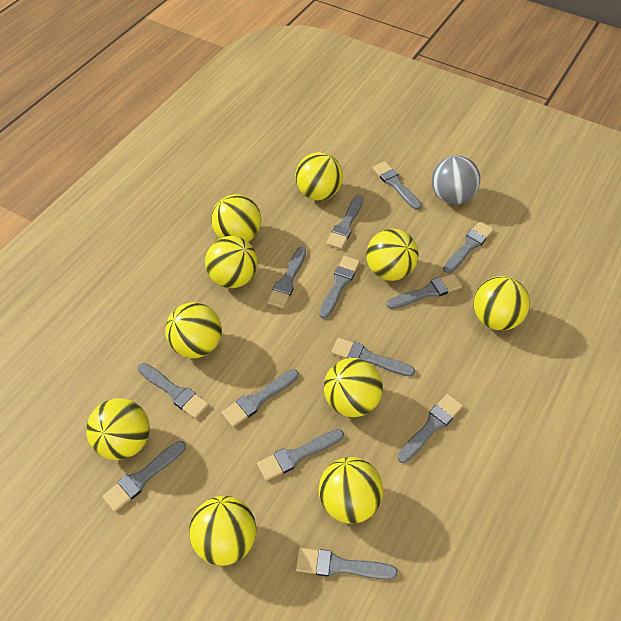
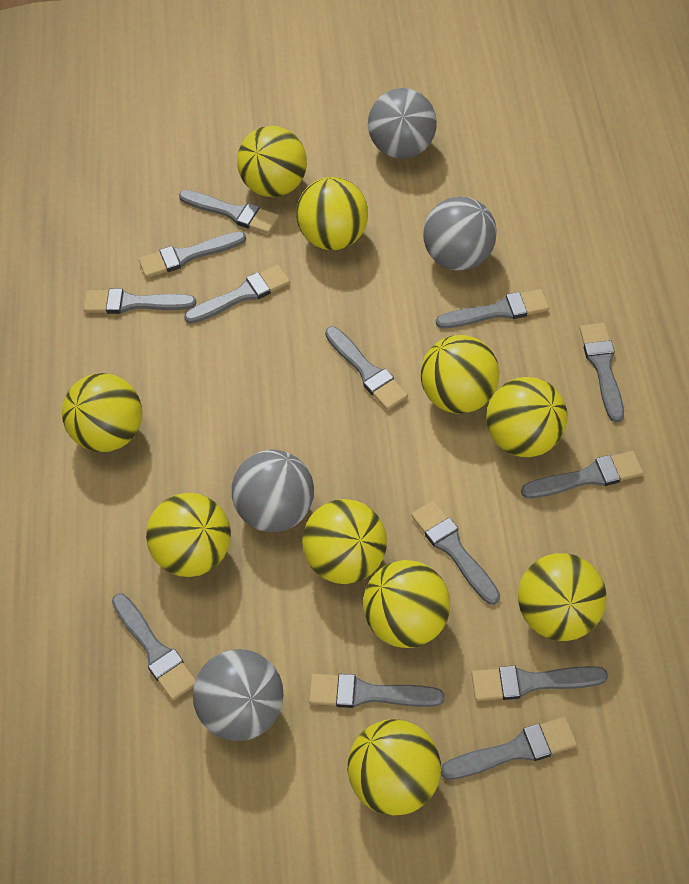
grey ball: [432,156,480,204] = 1 -> [193,649,284,741] [232,450,314,532] [368,88,437,159] [423,196,497,271] = 4

